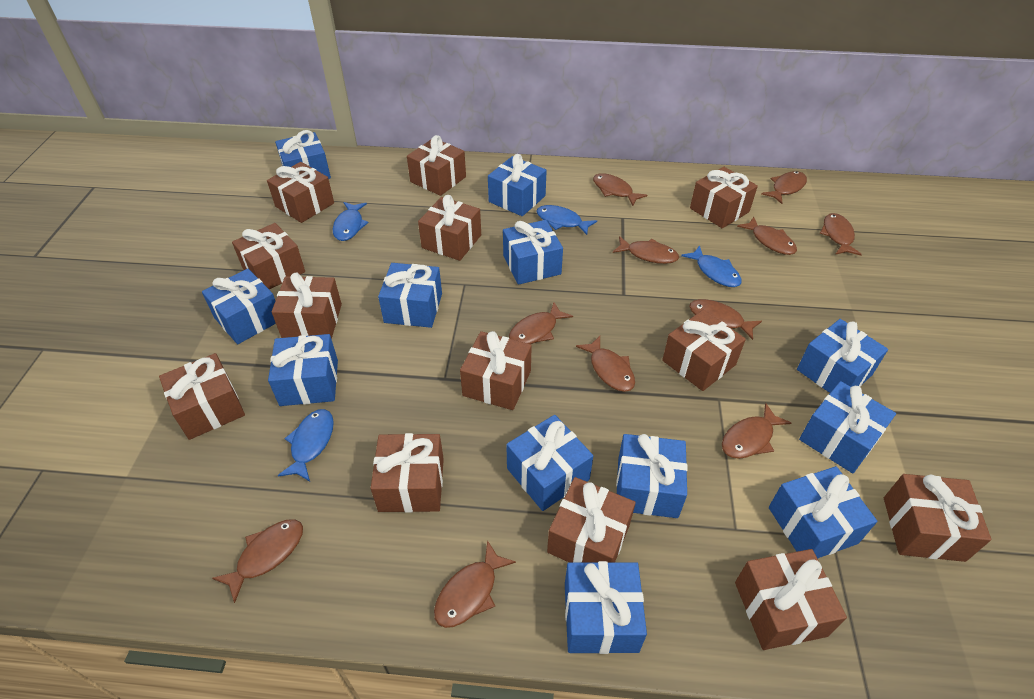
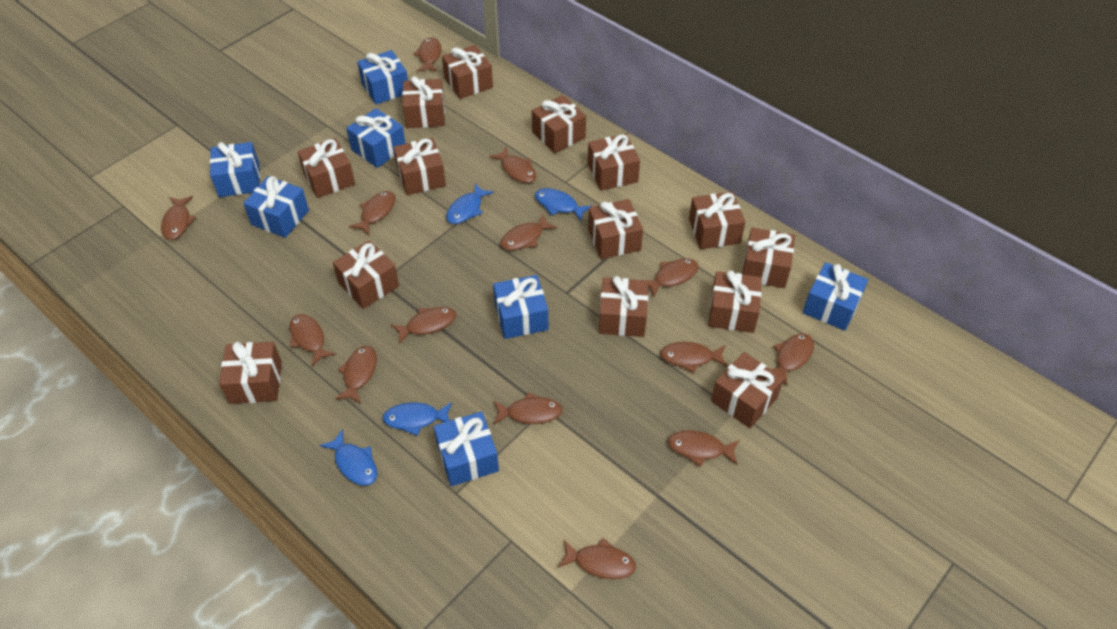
blue gift: [202,269,276,344] [268,334,338,406] [275,130,331,179] [378,263,442,328] [488,154,547,216] [503,220,563,285] [506,415,593,511] [565,561,647,654] [616,434,688,518] [769,466,877,559] [797,319,888,393] [799,381,896,474] = 12 -> [210,142,260,197] [243,176,309,238] [346,108,406,168] [357,50,408,105] [434,411,499,486] [493,275,548,339] [803,262,868,331] = 7
brown fish: [212,519,303,603] [434,540,516,628] [509,302,573,344] [576,336,635,392] [593,173,647,206] [613,236,679,264] [689,299,762,340] [722,403,791,459] [737,217,797,255] [762,171,807,204] [820,213,862,255] = 11 -> [161,196,196,240] [290,314,336,366] [335,346,377,404] [349,191,396,235] [391,307,456,344] [413,37,441,72] [489,147,536,183] [494,392,563,424] [500,215,557,251] [558,538,636,579] [647,258,699,296] [660,342,727,373] [668,430,739,467] [771,333,814,386] = 14
brown gift: [159,353,245,440] [232,223,305,289] [267,162,334,223] [272,273,342,339] [371,433,444,513] [407,135,466,196] [418,195,481,261] [460,331,532,410] [547,477,636,562] [662,310,746,391] [690,167,758,228] [735,549,847,650] [884,474,991,562] = 13 -> [219,342,282,404] [297,138,355,198] [333,240,399,309] [393,138,446,195] [402,76,445,128] [442,45,493,99] [532,95,586,153] [588,134,640,191] [588,199,643,259] [599,276,648,337] [689,192,746,249] [708,270,762,333] [711,352,784,428] [742,227,795,288] = 14

